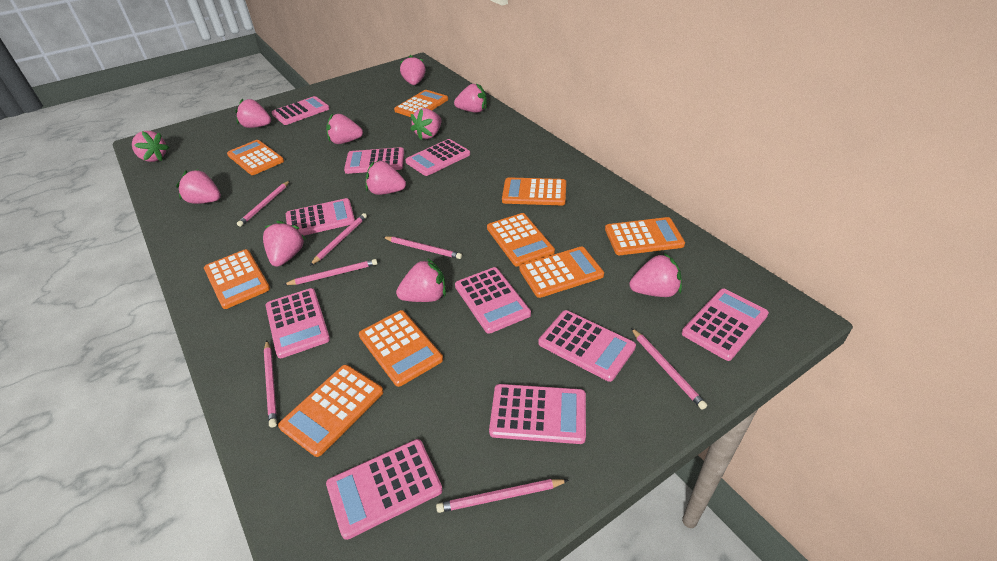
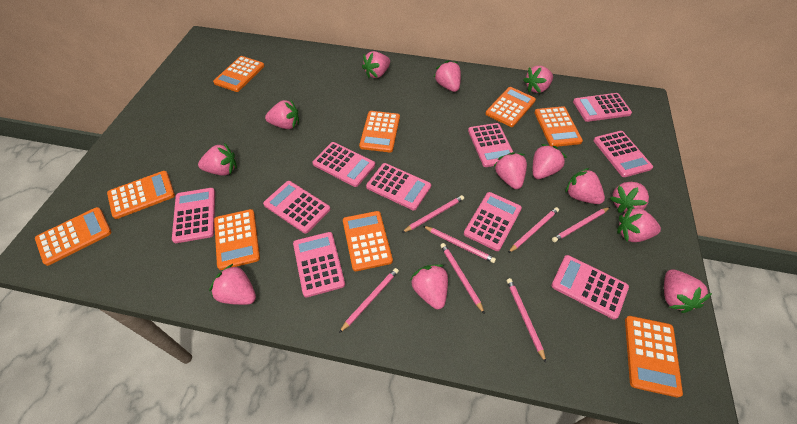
pink strawberry: [132,131,169,162] [176,169,221,204] [235,98,271,128] [263,221,305,267] [326,114,363,144] [366,160,406,195] [396,258,446,302] [400,55,426,85] [410,108,441,140] [454,83,487,113] [629,253,682,297] = 11 -> [198,143,237,176] [209,263,256,305] [265,100,299,129] [362,51,390,78] [410,264,448,309] [434,60,461,92] [494,152,527,189] [523,66,553,93] [533,144,567,179] [565,168,605,204] [610,182,649,213] [617,206,661,242] [664,269,712,313] = 13

